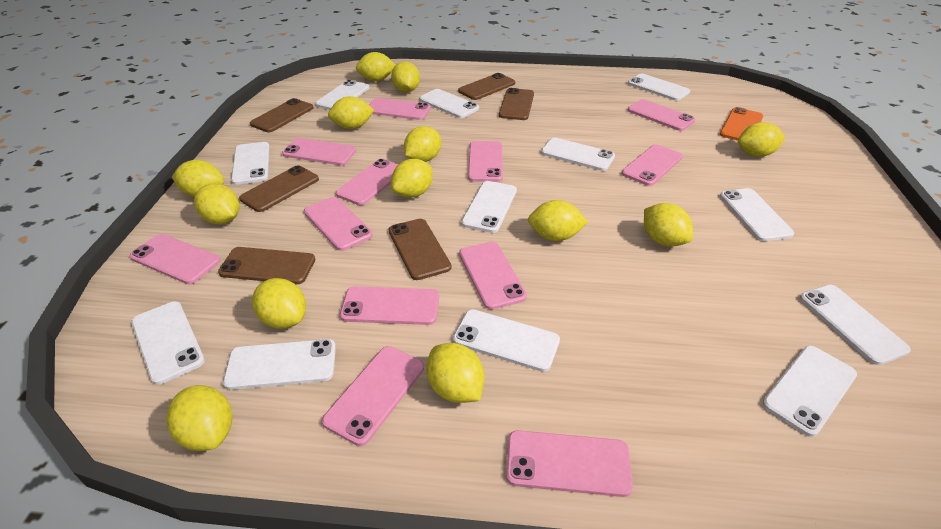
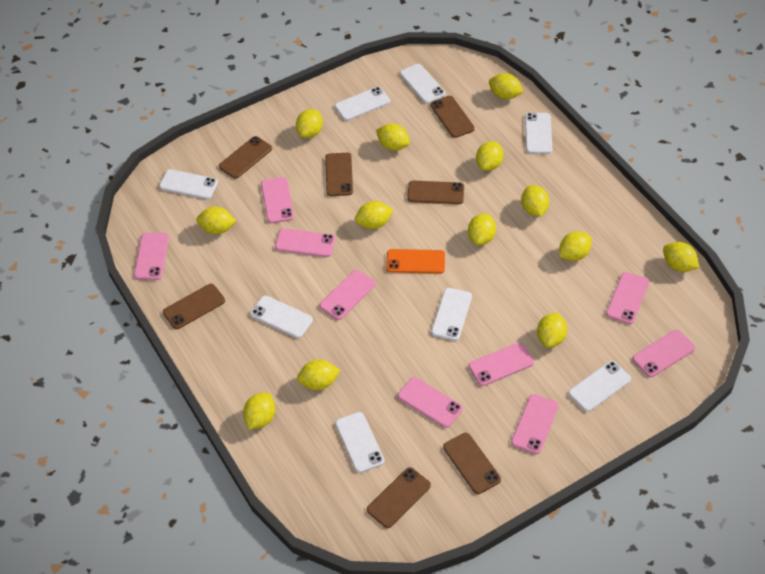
brown phone: [218,247,315,284] [239,165,319,212] [250,98,313,132] [389,219,451,280] [458,73,515,100] [499,88,534,120] = 6 -> [163,284,225,329] [219,136,272,179] [325,153,353,196] [367,467,431,528] [407,180,464,204] [430,96,475,138] [443,433,501,494] = 7
pink phone: [130,234,220,284] [282,138,356,165] [304,197,373,251] [322,346,424,446] [336,159,398,205] [340,286,439,325] [369,98,431,120] [459,242,527,310] [468,141,503,182] [506,430,633,497] [622,144,683,186] [628,99,695,131] = 12 -> [134,233,169,280] [261,177,294,223] [275,228,335,257] [319,270,376,320] [398,377,463,428] [469,342,534,386] [511,394,559,454] [606,272,649,324] [632,330,695,377] = 9
white phone: [131,301,205,385] [223,339,336,390] [231,142,270,185] [315,80,369,110] [419,89,479,118] [453,309,560,372] [461,181,517,233] [541,137,615,171] [628,73,690,101] [720,188,794,241] [762,346,857,437] [800,285,911,365] = 12 -> [159,169,218,199] [250,296,313,338] [335,87,390,121] [335,412,385,473] [400,64,446,104] [431,288,472,341] [525,113,552,154] [568,361,631,412] = 8

